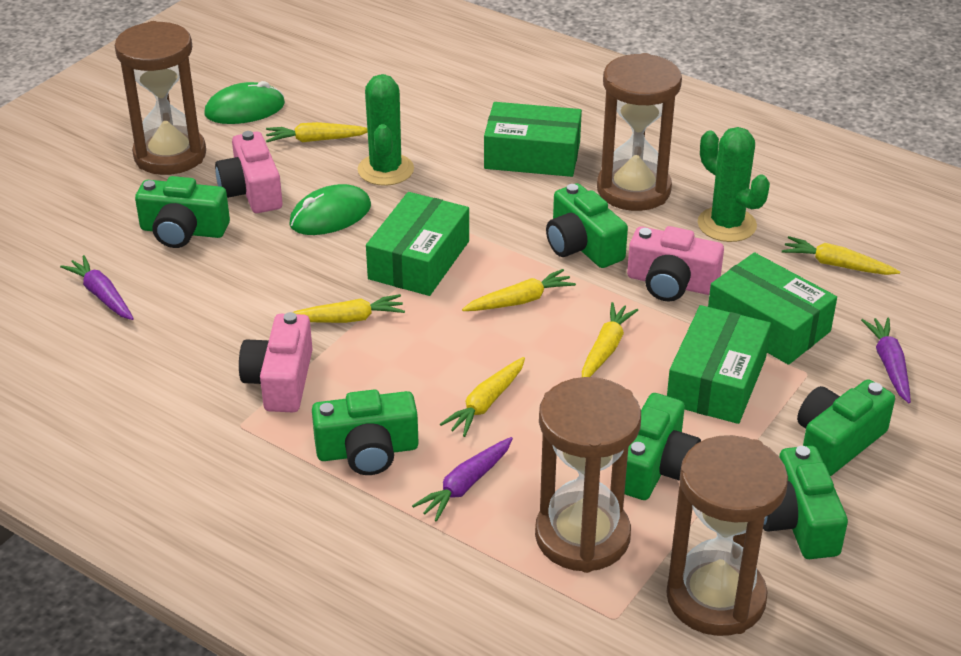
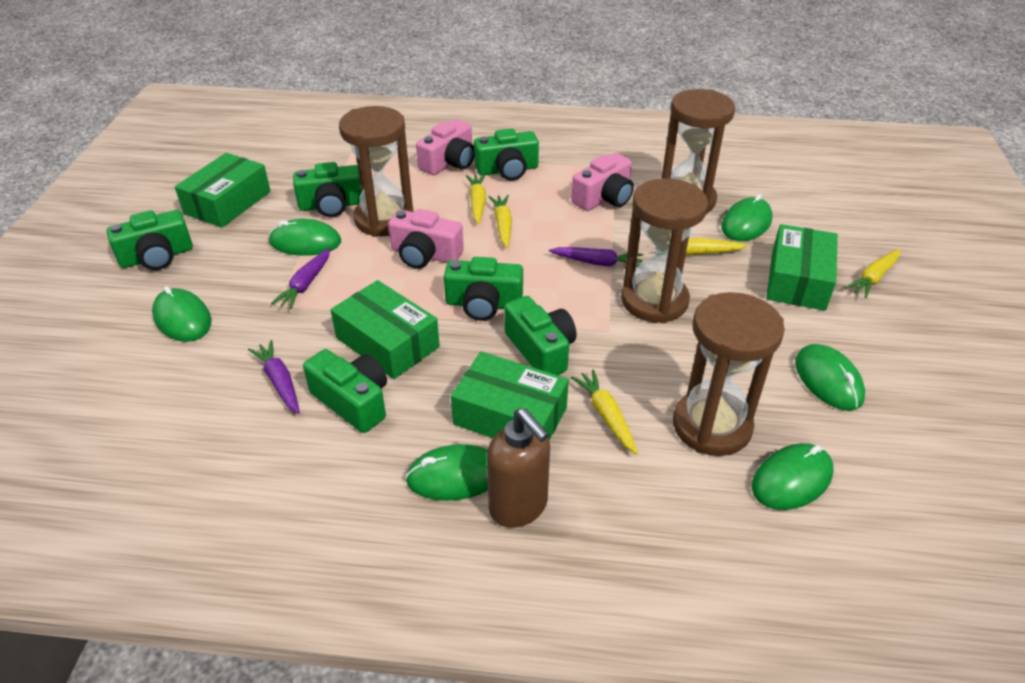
brown soap dispenser: none = 0 -> [487,408,550,528] = 1
green cactus: [358,74,414,186] [698,127,770,242] = 2 -> none = 0
green mouse: [205,81,285,124] [289,184,371,235] = 2 -> [152,286,211,342] [269,219,341,256] [405,444,488,501] [721,194,772,241] [752,443,833,510] [795,344,865,410] = 6
yellow carrot: [266,122,368,142] [293,294,405,323] [440,357,525,437] [462,269,576,311] [582,302,638,377] [782,236,901,275] = 6 -> [466,174,486,224] [489,195,512,248] [571,369,638,454] [655,238,748,255] [845,249,901,298] = 5

